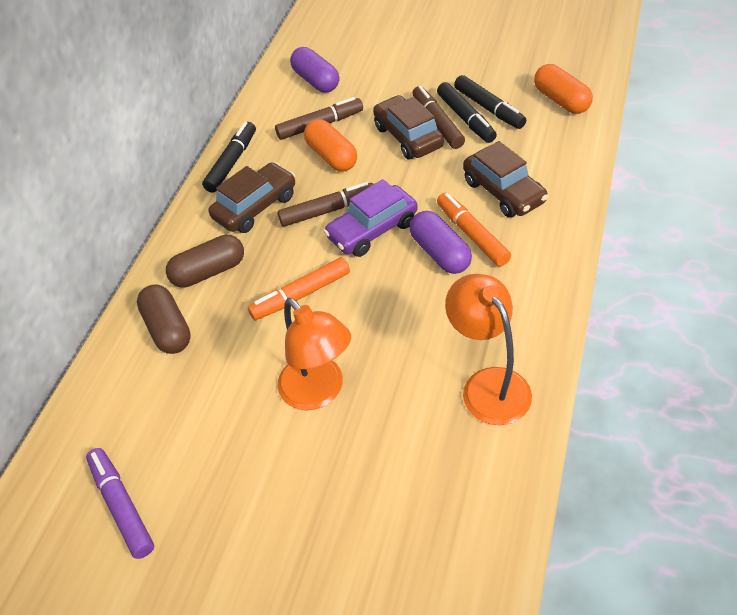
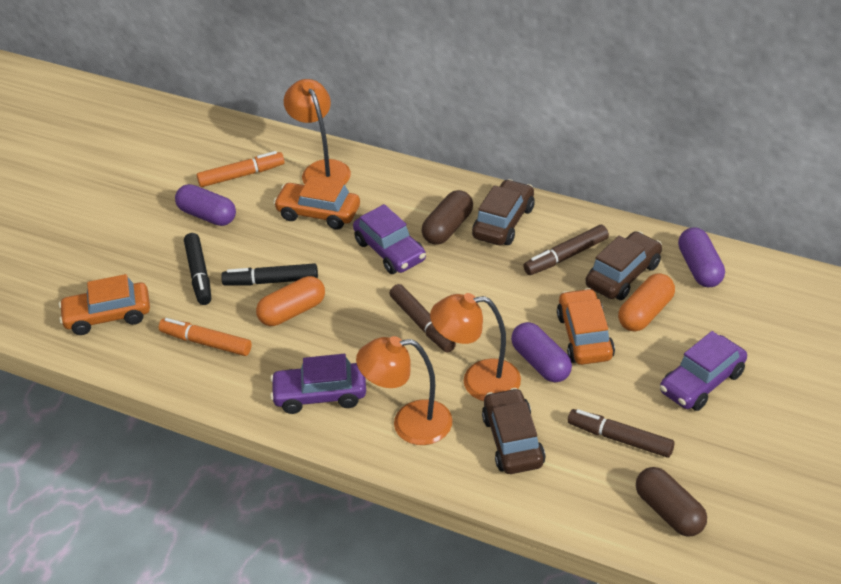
black marker: [202,122,256,193] [437,82,497,143] [454,75,526,129] = 3 -> [184,233,211,305] [221,263,318,286] = 2
orange car: none = 0 -> [59,274,150,335] [273,176,360,230] [557,288,615,365] = 3
orange lamp: [277,298,351,410] [445,274,532,425] = 2 -> [284,79,351,184] [356,336,453,445] [430,293,521,401] = 3
purple capsule: [290,47,339,92] [410,211,472,274] = 2 -> [175,184,236,226] [511,322,572,382] [678,227,725,287] = 3
purple car: [324,179,418,257] = 1 -> [270,354,366,414] [353,204,426,274] [660,331,747,411] = 3
purple marker: [86,448,154,559] = 1 -> none = 0

